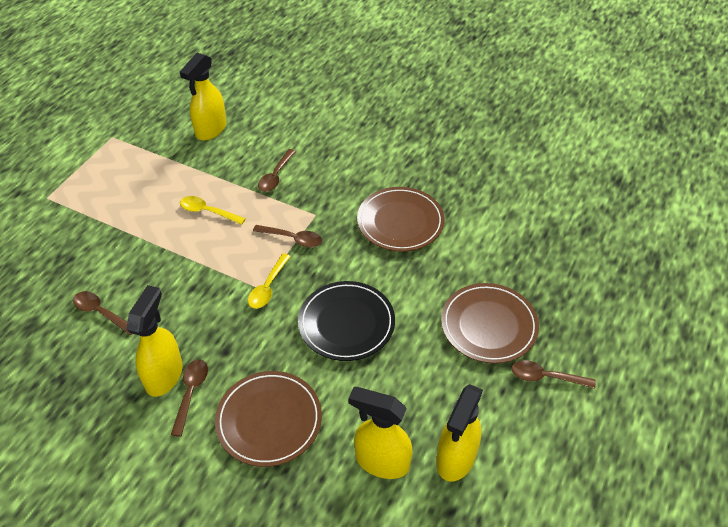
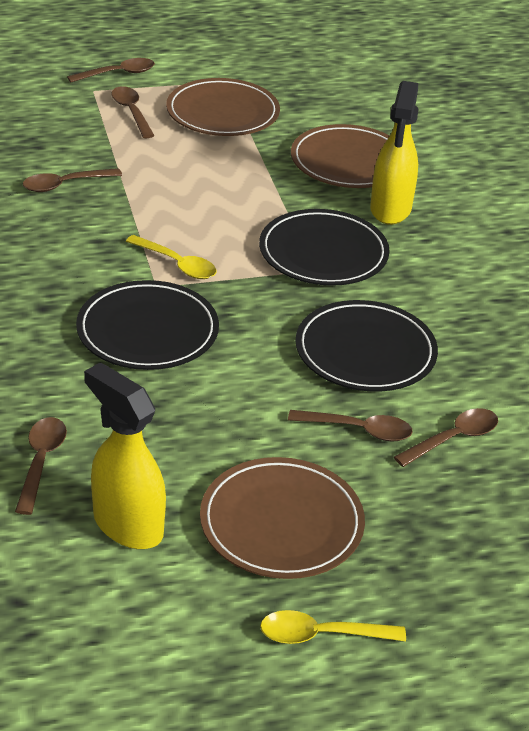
black plate: [298,281,395,361] = 1 -> [76,280,219,370] [259,209,390,286] [296,300,438,391] = 3
brown spoon: [73,291,132,335] [171,359,208,437] [253,225,322,247] [258,149,296,192] [511,360,596,388] = 5 -> [15,417,67,515] [23,168,122,192] [67,58,155,83] [111,86,155,138] [288,410,413,441] [394,408,498,467] = 6
yellow spray bottle: [126,285,182,397] [180,53,226,141] [348,387,413,479] [436,384,483,481] = 4 -> [84,362,166,549] [370,81,418,225] = 2

